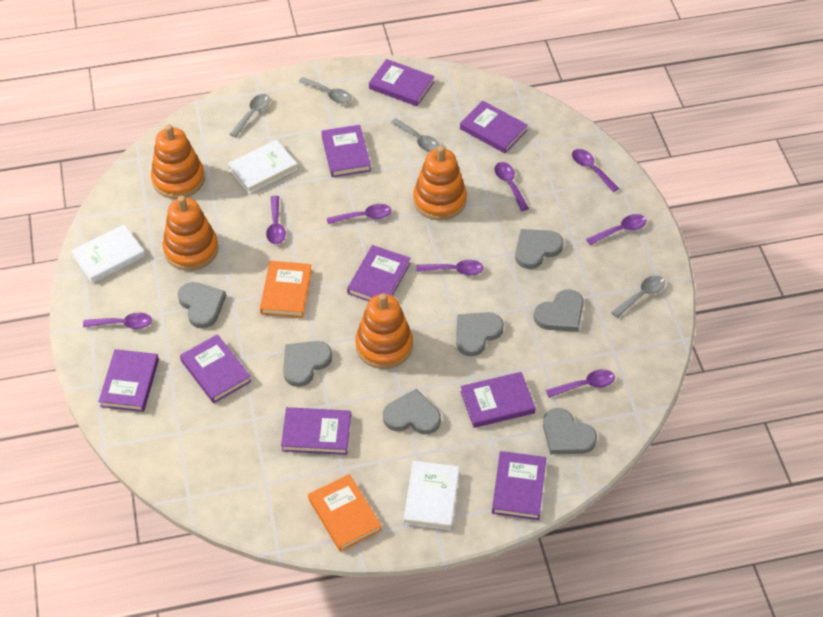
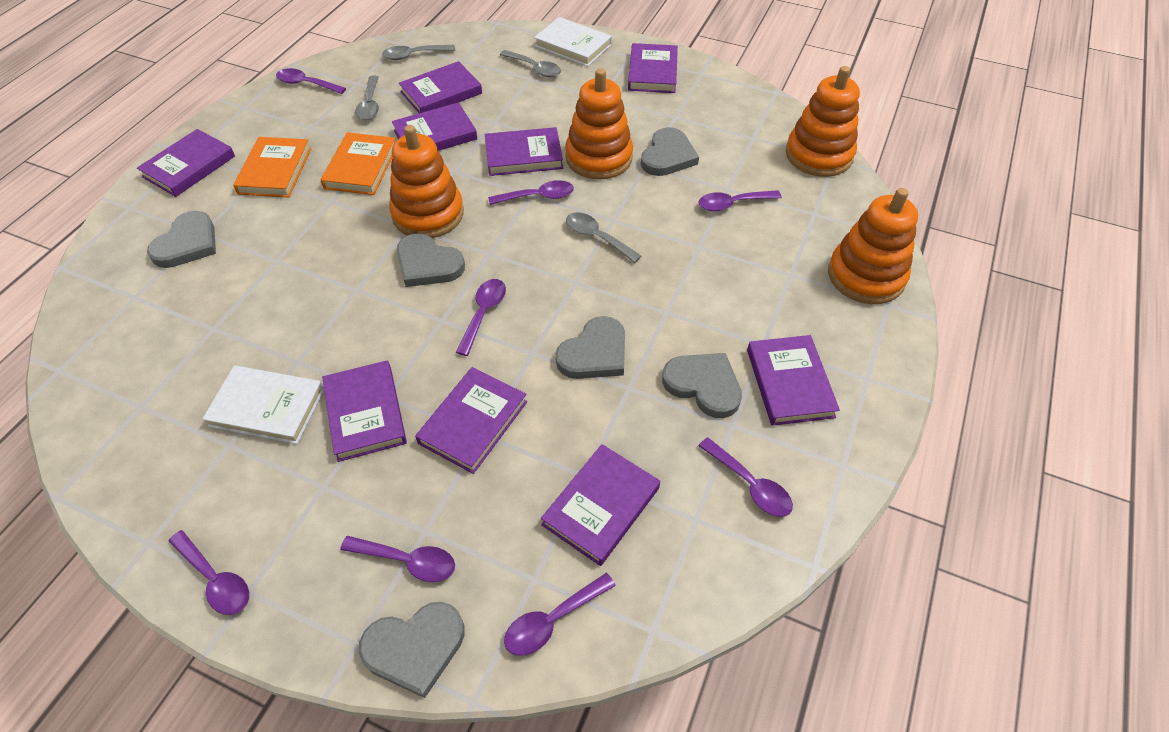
grey heart: [178,282,226,328] [283,341,332,387] [383,389,441,435] [456,312,504,356] [515,229,564,269] [534,289,584,332] [543,408,597,454] = 7 -> [147,211,216,268] [359,602,465,698] [396,233,465,287] [555,316,625,379] [641,127,699,176] [662,353,742,418] = 6
white book: [71,224,145,283] [228,140,298,194] [403,461,459,530] = 3 -> [202,365,324,444] [534,17,612,66] = 2

